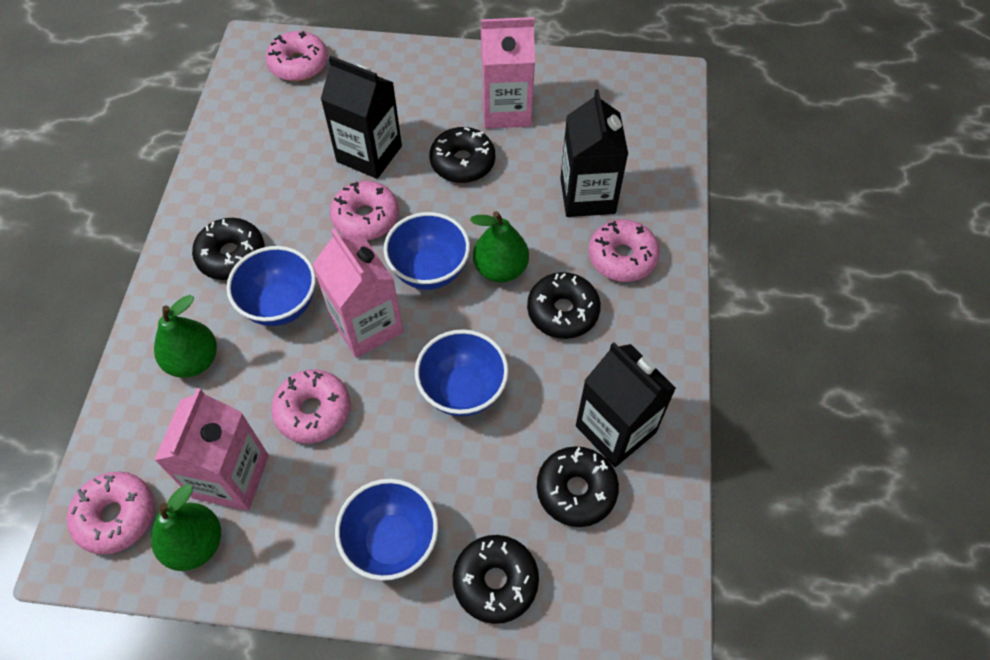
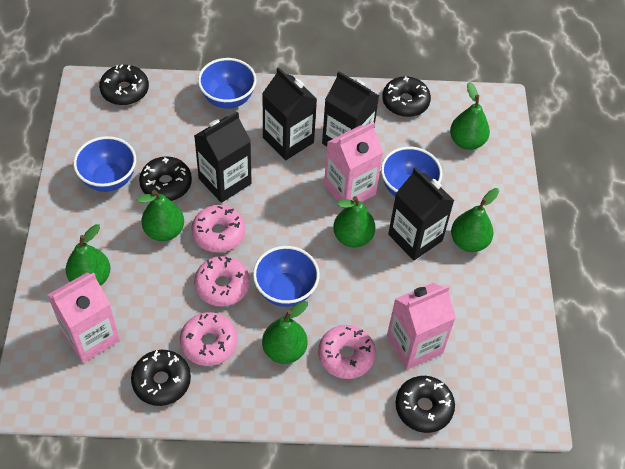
black carton: [321,56,402,179] [560,89,628,217] [576,342,676,467] = 3 -> [194,112,252,203] [262,67,317,160] [322,71,379,146] [388,167,454,260] = 4
green pear: [151,484,221,571] [154,295,217,378] [470,211,529,283] = 3 -> [66,224,111,286] [136,190,184,241] [262,301,308,364] [333,196,375,248] [450,82,490,150] [451,188,499,252] = 6
pink donut: [67,472,154,555] [266,31,328,81] [271,369,351,444] [330,181,399,240] [589,219,660,282] = 5 -> [180,312,237,366] [191,205,245,253] [194,256,250,307] [318,325,376,379] = 4

